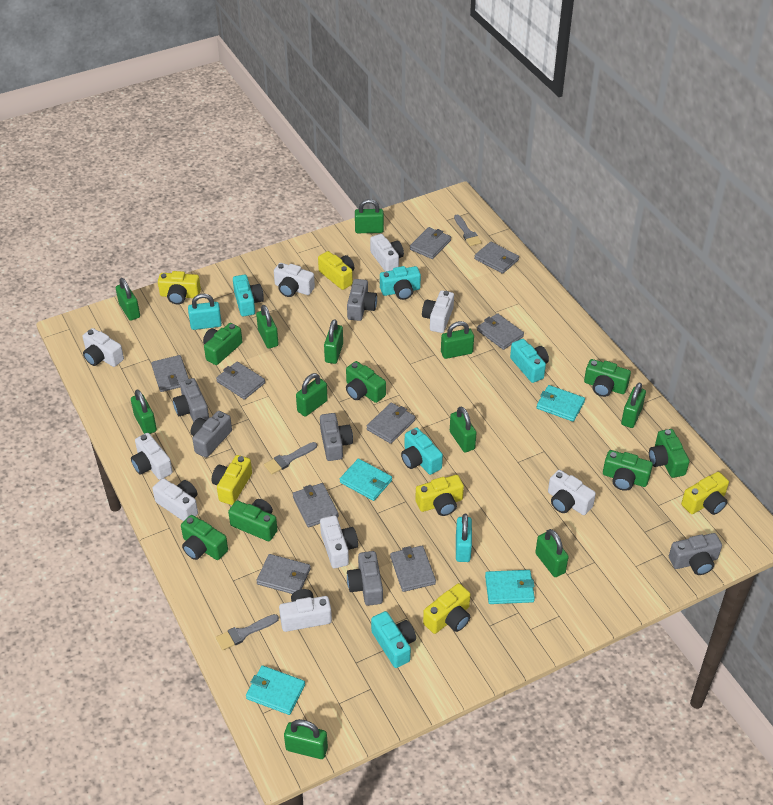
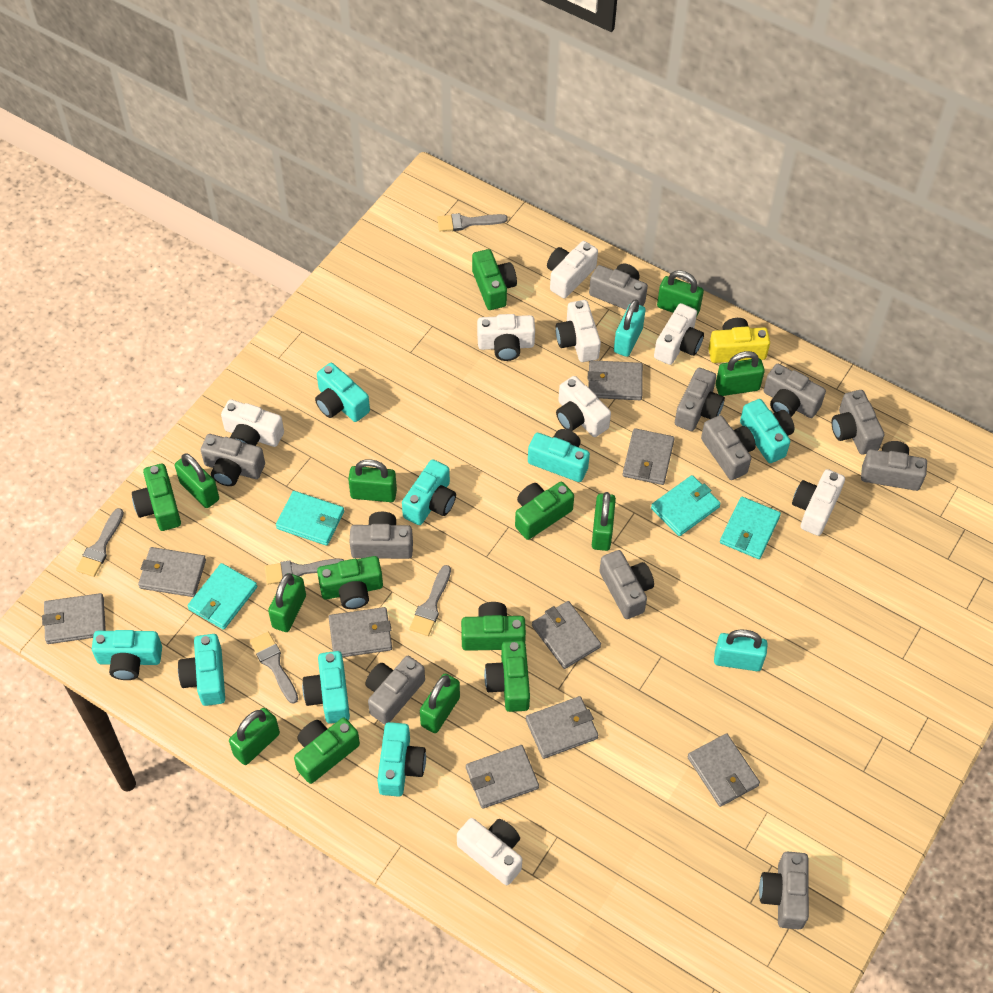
green padlock: [116,278,140,321] [131,389,157,434] [256,305,278,349] [284,719,328,759] [296,373,328,417] [324,319,343,364] [355,199,384,233] [441,321,474,359] [450,407,477,452] [535,529,569,577] [621,382,646,428] = 11 -> [175,453,219,508] [229,708,280,765] [268,573,306,632] [348,459,397,502] [420,674,460,733] [592,492,616,551] [657,270,704,317] [716,351,765,396] = 8
grey brush: [216,614,279,650] [264,442,317,474] [454,215,482,246] = 3 -> [76,508,124,577] [250,632,298,704] [265,558,344,584] [409,565,451,636] [437,213,508,231] = 5
grey camera: [173,378,209,422] [191,411,232,458] [320,413,353,461] [347,279,377,321] [347,551,383,606] [669,533,722,575] = 6 -> [201,434,265,486] [350,512,413,559] [365,656,425,725] [589,264,648,310] [599,550,654,619] [675,368,725,431] [701,415,756,480] [759,851,809,929] [763,364,826,418] [832,390,884,455] [861,441,927,491] = 11
turquoise camera: [233,275,264,316] [371,611,416,668] [380,266,421,300] [401,427,443,475] [510,339,549,383] = 5 -> [92,630,162,680] [178,634,225,706] [302,651,350,724] [315,363,370,422] [377,722,426,797] [402,459,456,525] [528,429,590,482] [740,399,794,463] = 8
white camera: [83,328,124,367] [131,433,173,480] [152,478,198,521] [274,263,315,297] [279,589,332,632] [320,515,358,568] [370,234,404,272] [422,290,454,333] [548,470,596,515] = 9 -> [221,399,284,447] [457,818,522,885] [477,314,535,361] [547,241,598,299] [555,300,601,362] [556,376,611,437] [654,303,704,365] [792,469,845,536] = 8
yellow camera: [158,271,201,304] [211,455,252,505] [318,251,354,290] [415,475,464,516] [423,583,471,634] [681,472,729,515] = 6 -> [709,318,770,363] = 1

